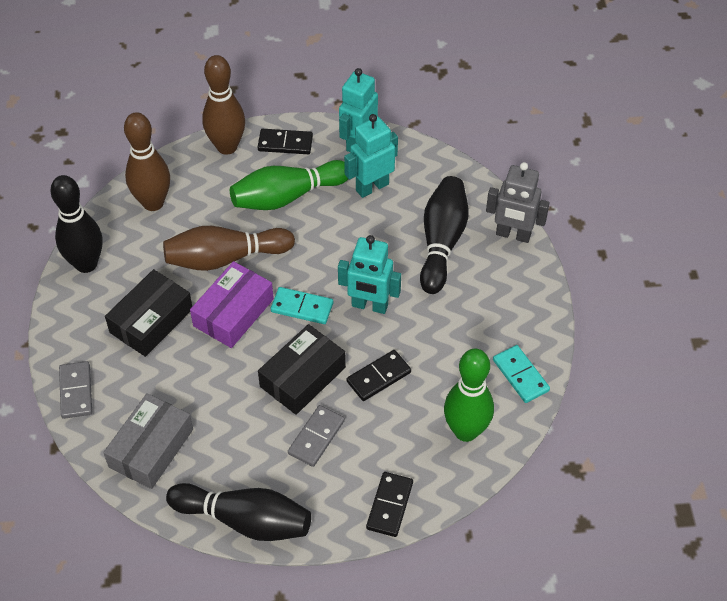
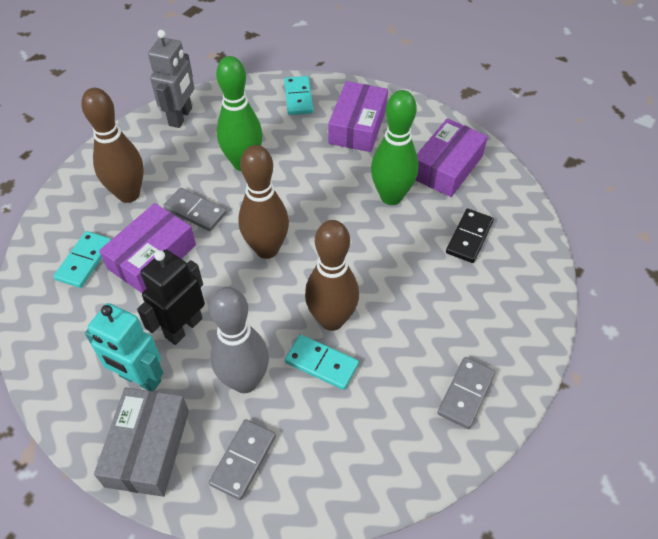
black bowling pin: [50,175,102,273] [166,483,311,541] [420,176,468,294] = 3 -> none = 0
black box: [105,269,192,357] [258,324,346,415] = 2 -> none = 0
black domino: [258,129,313,154] [347,350,411,401] [366,472,413,537] = 3 -> [446,209,494,263] = 1
black robot: none = 0 -> [137,249,205,345] = 1
grey bowling pin: none = 0 -> [209,287,269,393] = 1
grey domino: [59,361,92,419] [288,405,345,467] = 2 -> [163,188,227,231] [209,419,276,500] [437,357,495,429] = 3
purple box: [190,261,274,348] = 1 -> [99,203,196,293] [328,81,388,152] [416,118,488,197] = 3
turquoise domino: [271,287,333,324] [493,345,550,403] = 2 -> [53,231,111,288] [284,76,313,115] [285,334,359,390] = 3
turquoise robot: [338,235,401,314] [339,68,378,152] [344,114,398,198] = 3 -> [85,303,163,391] = 1

